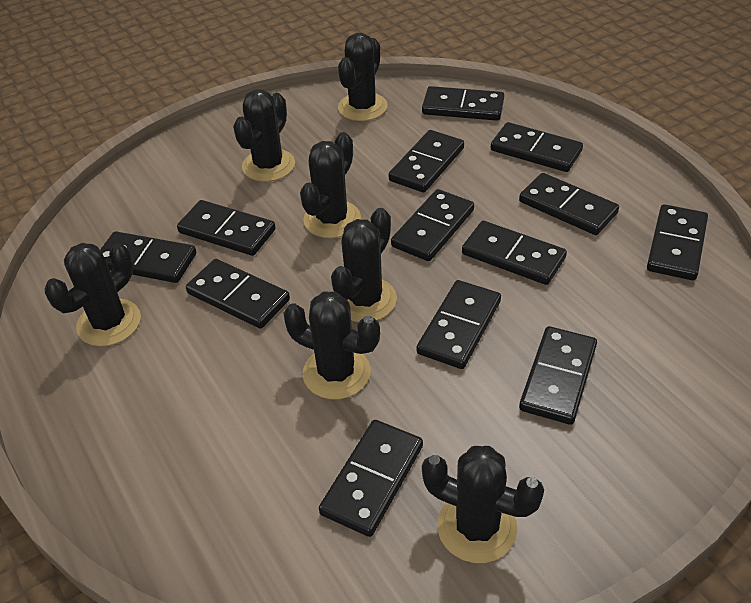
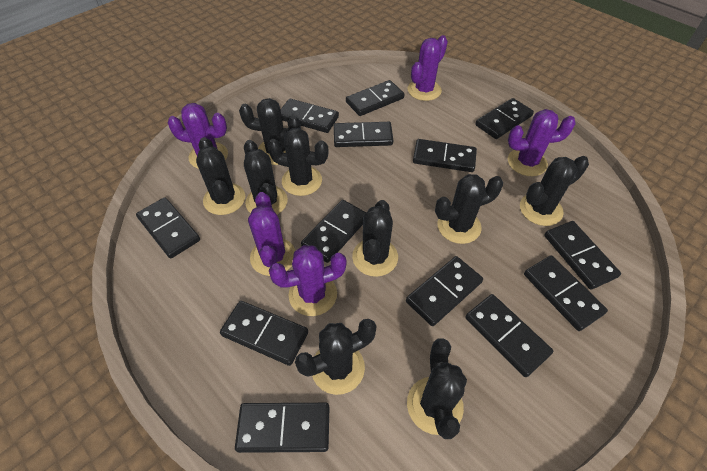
black cactus: [44,243,141,346] [233,89,295,182] [283,291,380,399] [300,132,361,238] [331,208,397,322] [338,33,388,121] [422,446,544,563] = 7 -> [196,137,245,215] [239,98,301,165] [244,140,288,215] [267,128,329,196] [295,319,376,395] [352,200,398,277] [407,338,467,439] [435,174,503,244] [520,156,589,226] = 9
purple cactus: none = 0 -> [168,103,228,169] [248,192,295,276] [269,245,347,316] [408,35,448,101] [508,109,576,176] = 5

